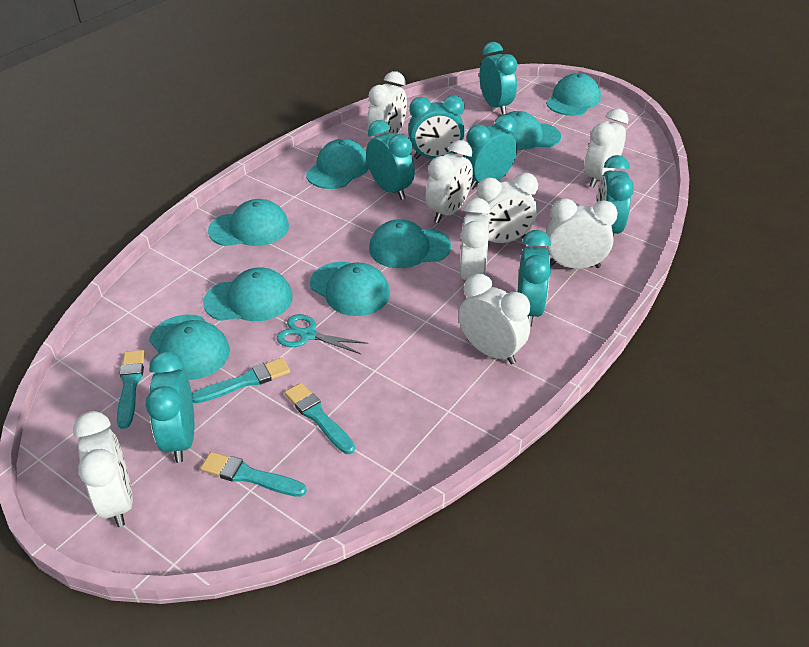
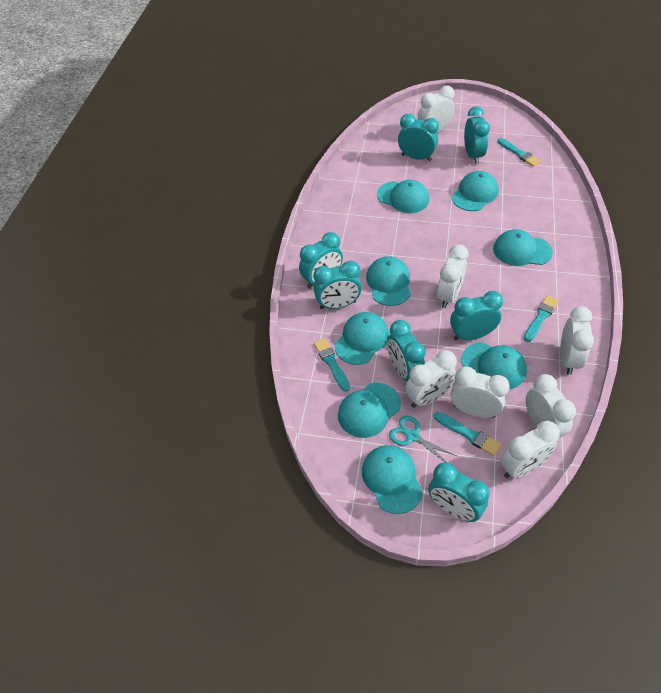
white clock: [73,411,133,527] [367,71,407,137] [426,140,473,223] [459,274,530,364] [460,198,491,280] [473,173,538,243] [546,198,618,269] [584,108,629,188] = 8 -> [405,350,457,408] [418,86,454,132] [437,244,468,308] [451,367,510,418] [500,421,560,478] [526,374,576,437] [560,306,594,375] = 7

